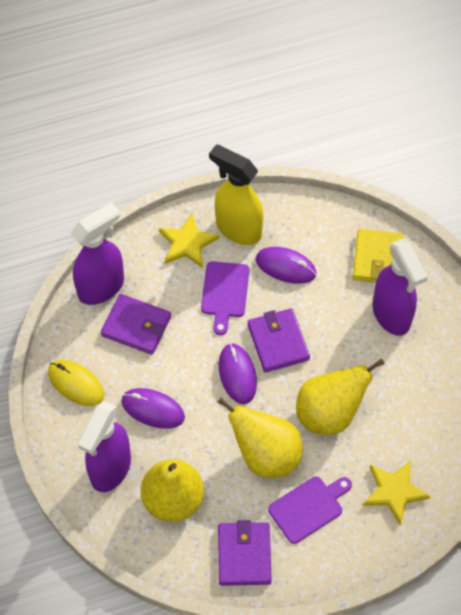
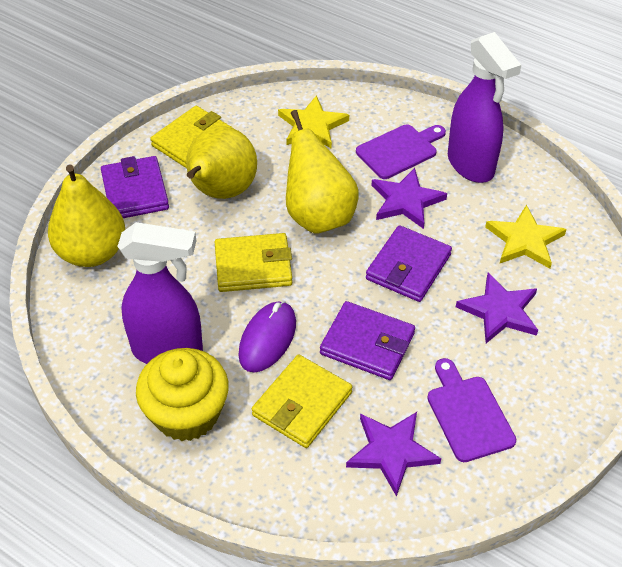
purple mouse: [121,388,185,429] [219,343,257,404] [256,247,317,284] = 3 -> [238,301,296,373] = 1
purple spray bottle: [70,202,124,305] [77,401,131,492] [373,239,428,336] = 3 -> [117,222,203,364] [448,32,521,183] = 2
purple star: none = 0 -> [346,412,441,497] [371,168,447,229] [456,272,538,343] = 3
yellow cupcake: none = 0 -> [136,348,229,441] = 1
yellow mouse: [48,360,104,406] = 1 -> none = 0
yellow spray bottle: [209,144,264,245] = 1 -> none = 0
yellow wallet: [353,229,404,283] = 1 -> [150,106,233,168] [215,233,292,292] [252,354,352,448] = 3

